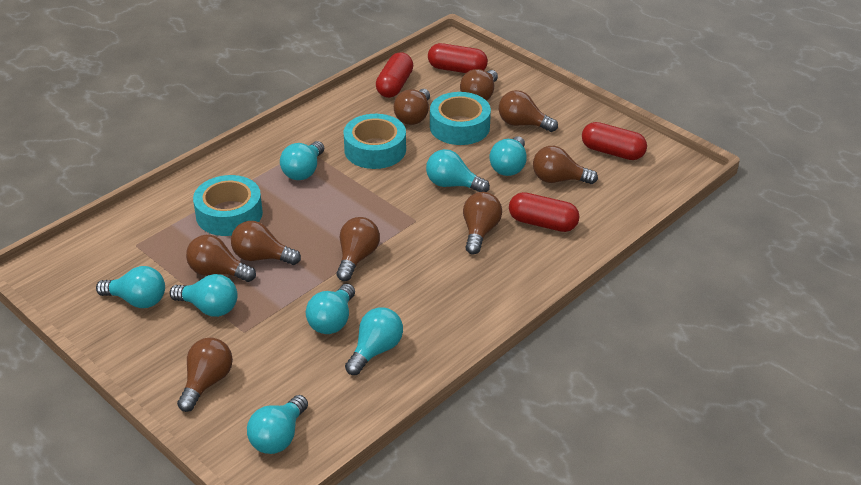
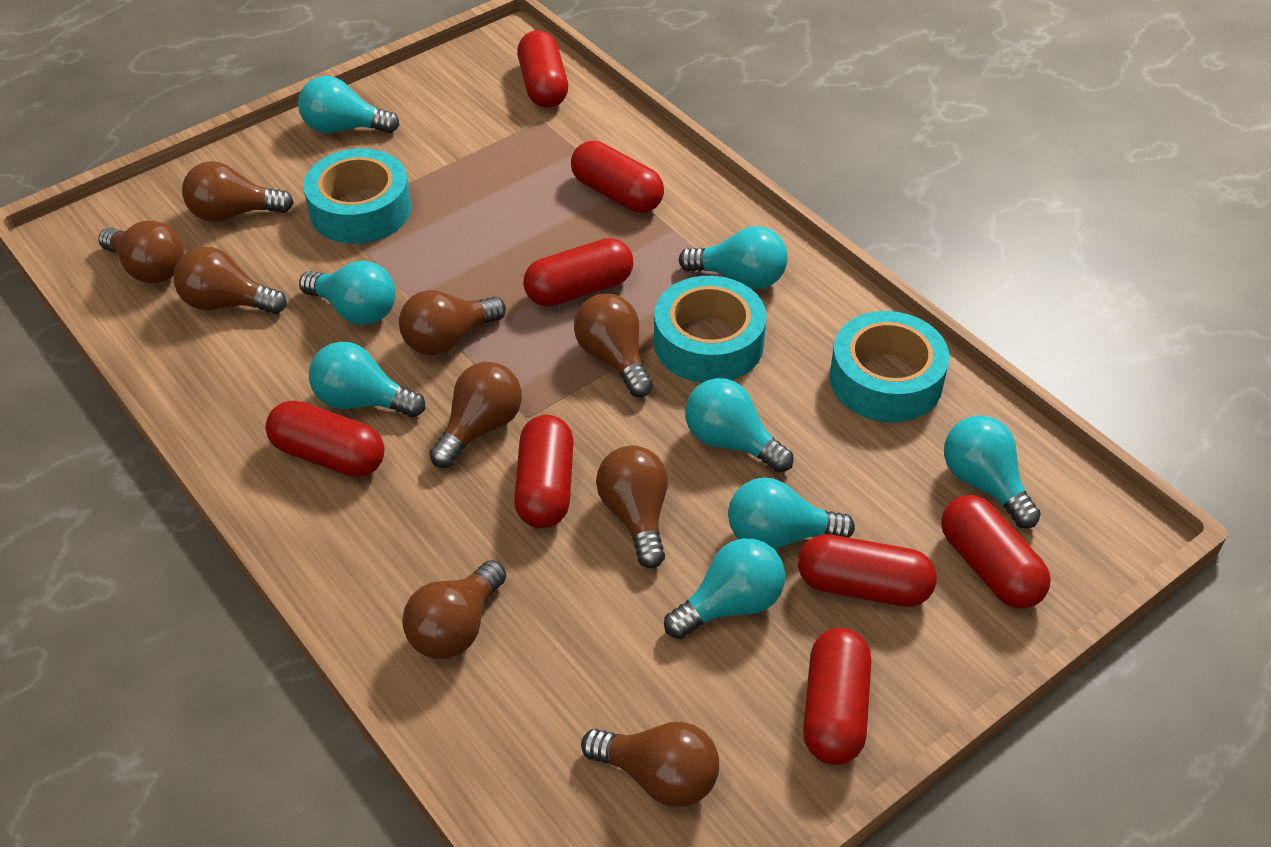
red capsule: [376,52,413,98] [428,43,488,73] [509,192,580,232] [582,122,647,160] = 4 -> [265,401,385,477] [514,415,573,529] [517,31,568,108] [523,238,633,307] [571,141,664,213] [798,534,937,607] [803,628,871,765] [941,495,1051,609] = 8

